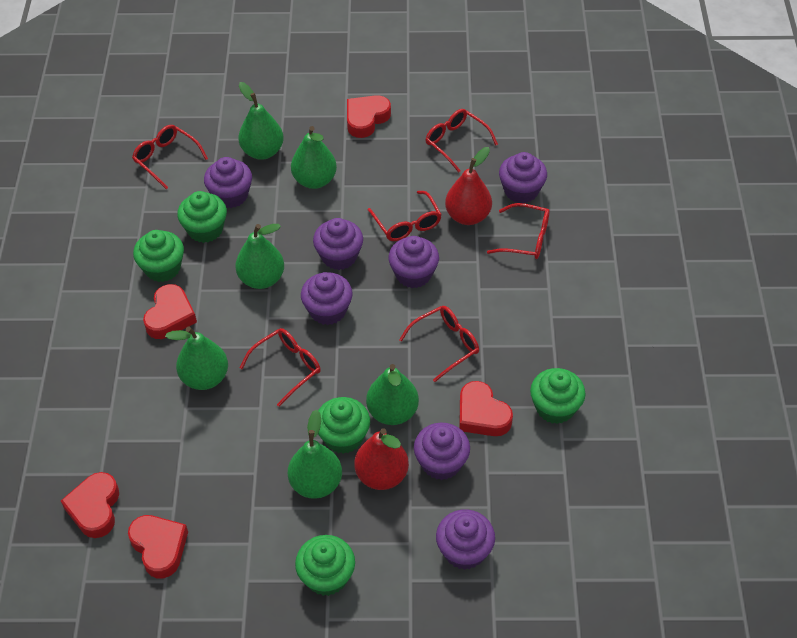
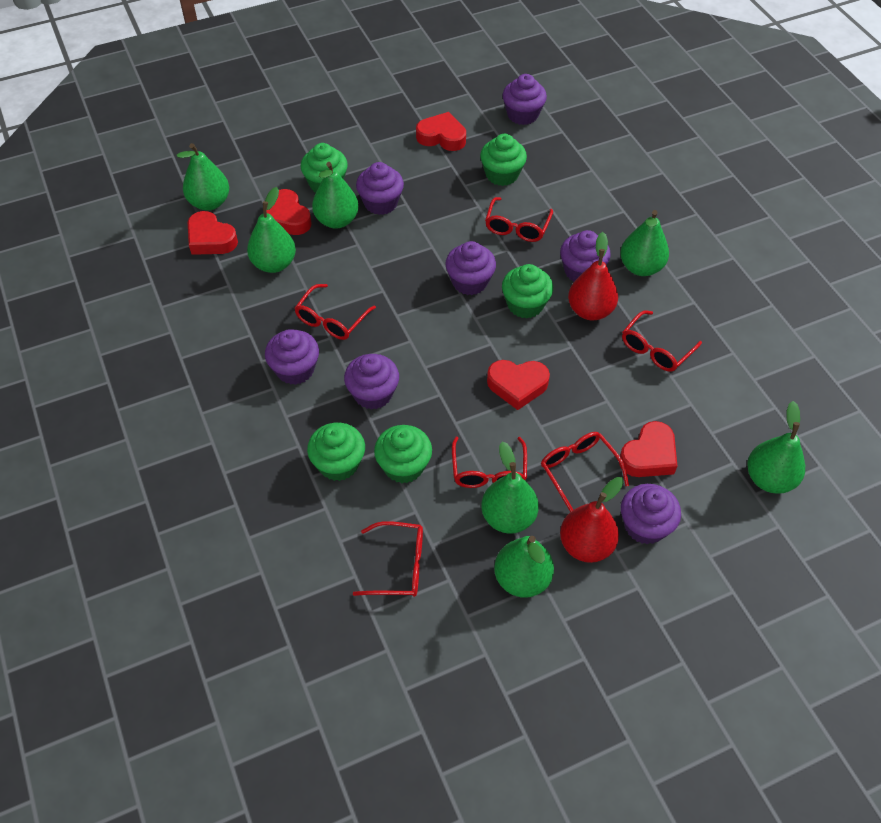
green pear: [165,326,228,390] [235,224,284,289] [238,82,284,160] [288,409,342,499] [291,126,337,189] [366,364,419,425] = 6 -> [176,143,229,210] [247,187,296,273] [312,162,359,229] [481,442,539,534] [494,536,554,598] [620,210,669,276] [747,401,805,494] = 7

